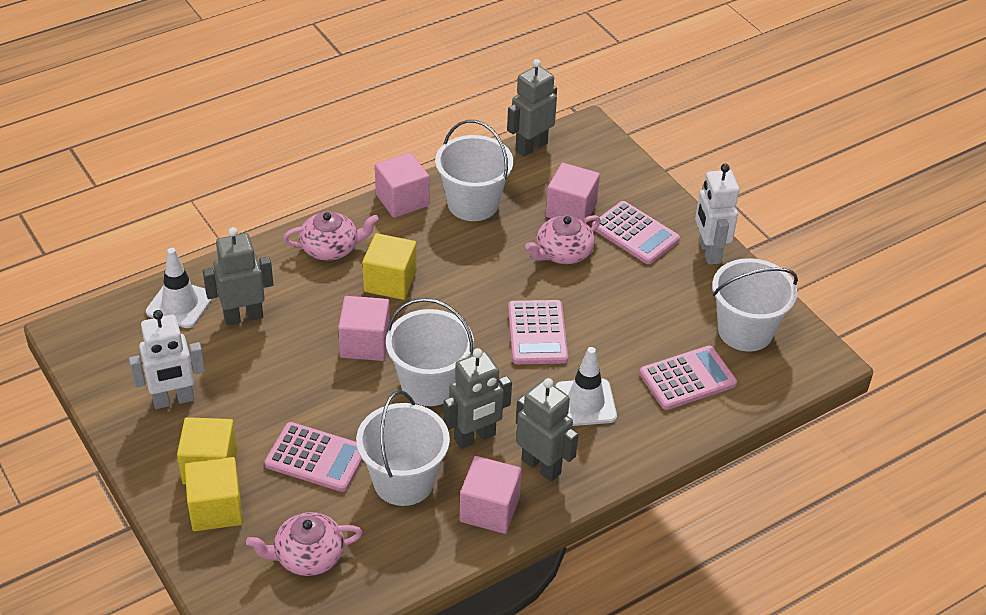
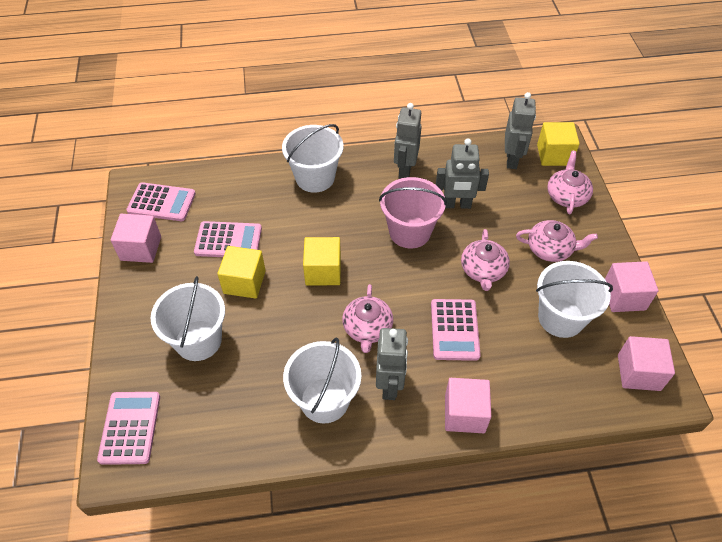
pink bucket: none = 0 -> [379,177,447,248] = 1
pink teapot: [246,512,362,576] [283,212,379,261] [525,215,601,264] = 3 -> [342,284,393,353] [461,229,510,291] [516,220,598,262] [547,151,593,214] = 4
white robot: [129,310,205,409] [695,164,739,265] = 2 -> none = 0
white traffic cone: [146,248,213,328] [555,347,617,426] = 2 -> none = 0

